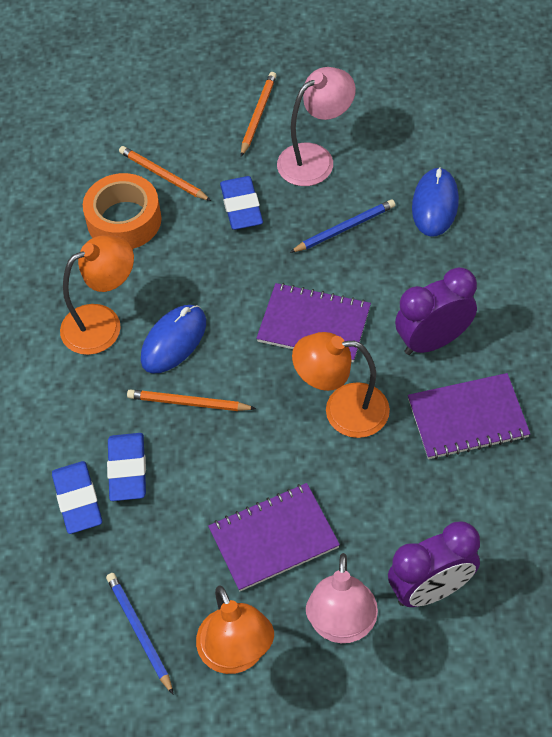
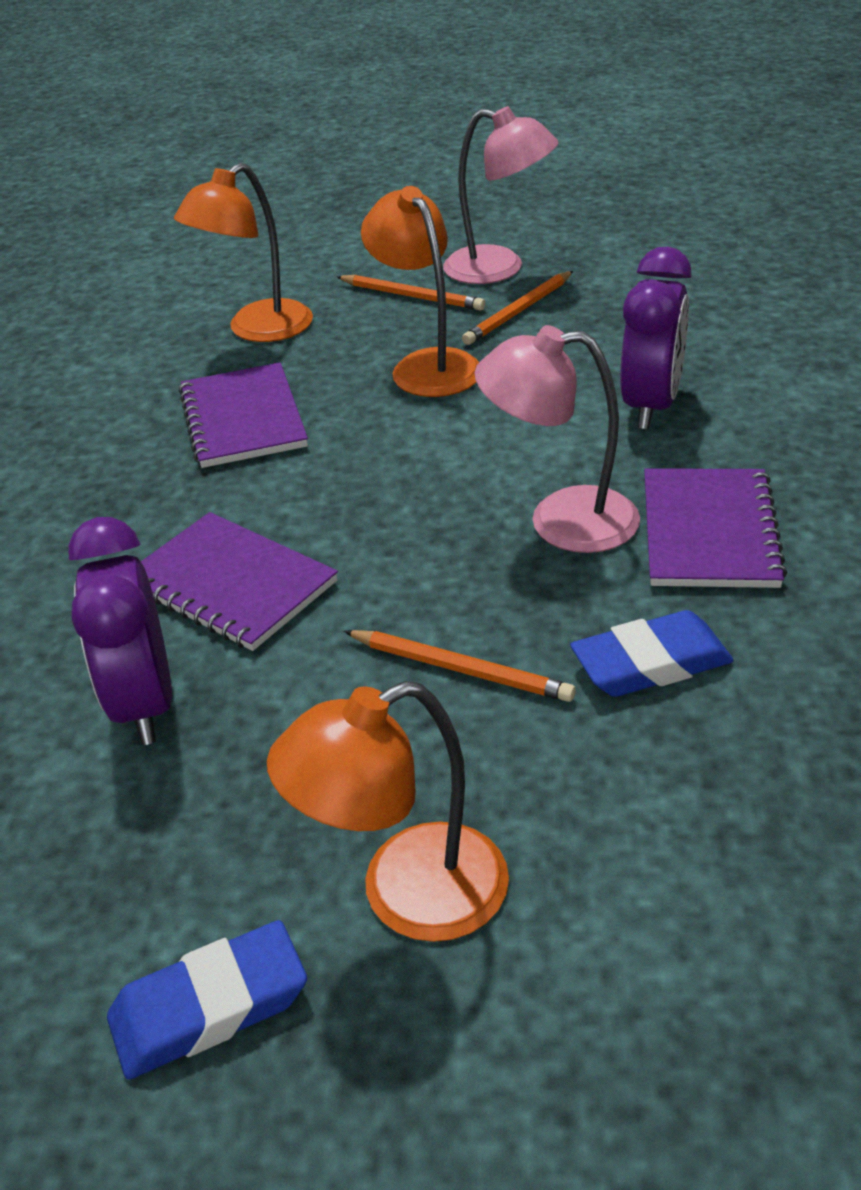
blue eraser: [52,461,102,534] [107,433,146,501] [220,176,263,230] = 3 -> [107,920,307,1080] [570,610,734,697] = 2
blue mouse: [141,305,206,373] [412,167,459,237] = 2 -> none = 0
blue pencil: [106,573,173,694] [290,199,395,253] = 2 -> none = 0
orange tape: [83,173,161,249] = 1 -> none = 0

